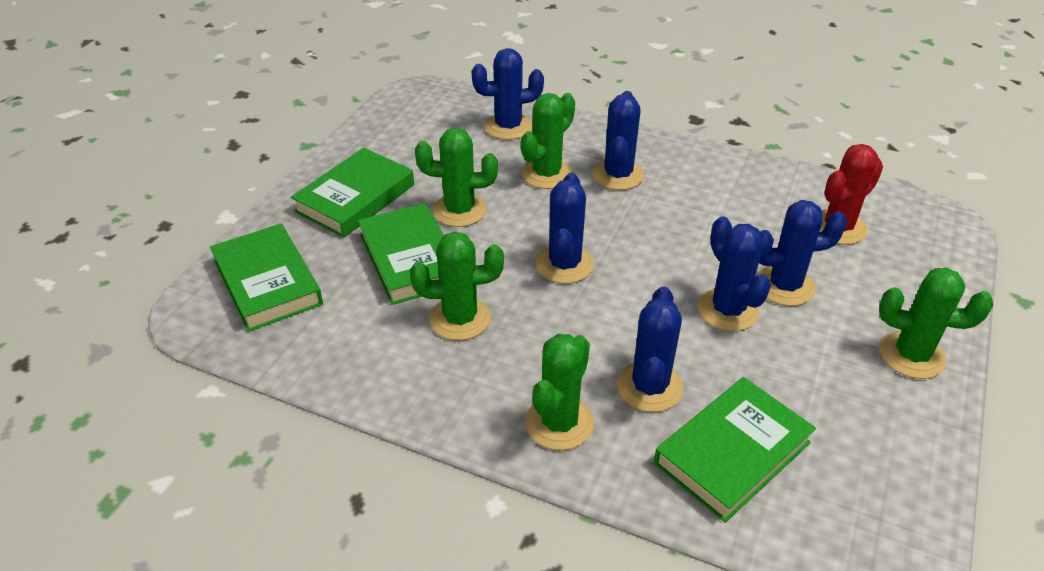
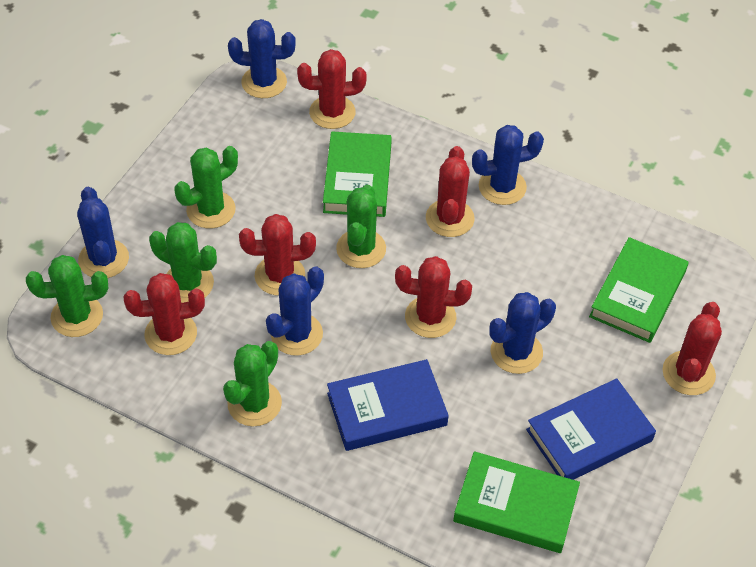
blue book: none = 0 -> [327,359,449,451] [526,378,656,480] = 2
blue cactus: [471,48,544,140] [536,173,594,284] [593,91,644,190] [617,286,684,412] [698,216,771,331] [756,200,847,306] = 6 -> [77,187,129,278] [228,19,296,98] [266,266,324,356] [472,125,544,205] [489,292,556,374] = 5
green book: [210,224,323,332] [291,148,414,238] [358,203,444,305] [654,377,816,523] = 4 -> [323,131,392,217] [453,451,580,553] [589,237,689,343] = 3
red cactus: [820,144,883,245] = 1 -> [123,273,205,355] [239,214,316,295] [297,49,367,129] [395,256,472,338] [426,146,475,237] [663,302,722,395] = 6

